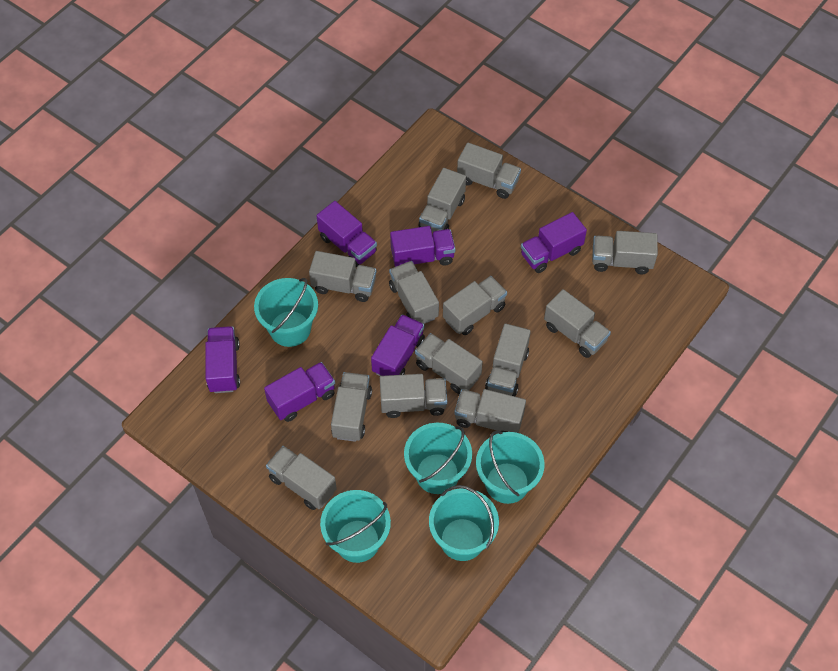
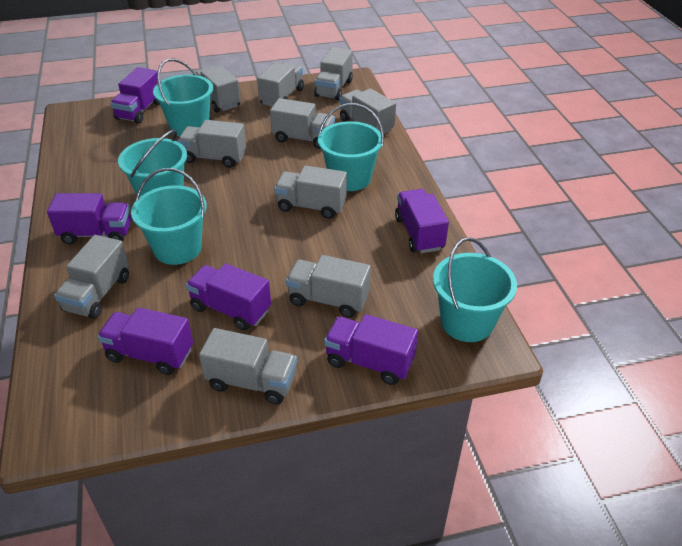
grey truck: [266,446,337,510] [309,251,376,302] [331,372,372,442] [380,374,447,418] [389,261,439,324] [415,333,483,394] [419,168,466,232] [443,276,507,335] [454,389,526,433] [457,143,521,199] [485,323,531,396] [544,289,611,358] [592,231,658,274] = 13 -> [54,235,129,319] [178,120,246,168] [195,66,240,112] [199,328,297,404] [257,62,304,106] [270,98,335,149] [274,166,347,219] [286,255,371,318] [314,47,353,100] [340,88,396,134] = 10

